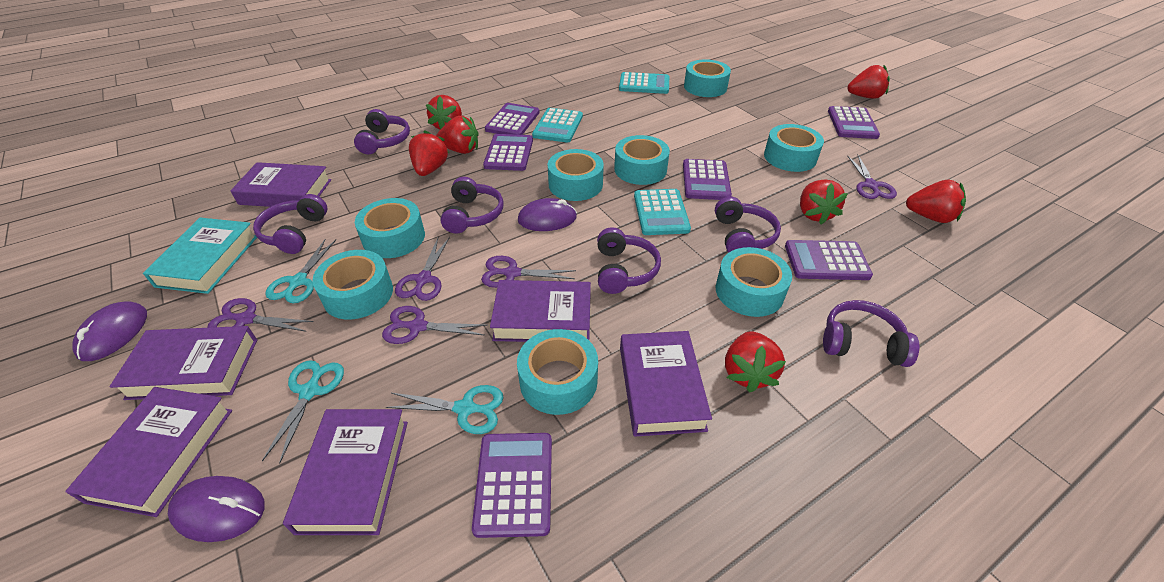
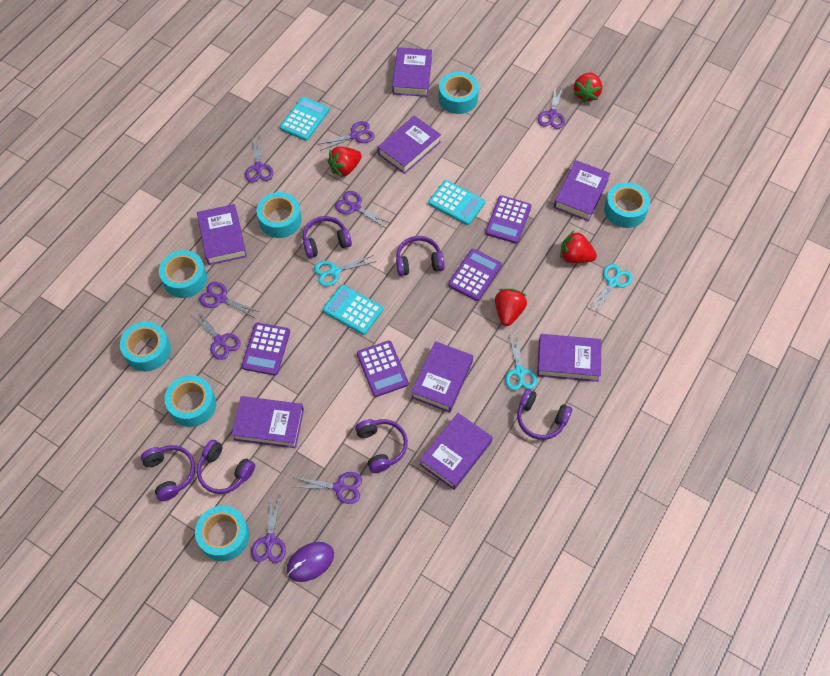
purple book: [65,387,232,517] [109,326,257,400] [231,162,331,207] [283,409,408,535] [490,280,591,342] [620,331,712,437] = 6 -> [197,204,247,265] [232,396,304,448] [378,116,441,174] [392,47,432,97] [411,341,473,413] [420,413,493,490] [537,334,601,382] [554,160,611,221] = 8
purple calculator: [472,433,552,538] [483,134,533,171] [485,103,540,135] [683,159,732,200] [785,240,873,280] [828,106,880,139] = 6 -> [241,323,290,376] [357,341,409,397] [448,249,502,301] [485,195,532,244] = 4
purple mouse: [72,301,147,361] [168,476,265,542] [518,198,577,231] = 3 -> [287,542,334,582] = 1
purple scissors: [207,298,314,332] [382,306,488,344] [395,237,450,301] [481,256,576,288] [847,155,897,199] = 5 -> [190,310,241,360] [199,282,260,318] [245,137,273,182] [251,496,286,563] [294,472,362,504] [317,121,375,151] [335,191,390,229] [538,86,565,129] = 8
red strawberry: [409,130,449,176] [426,95,462,130] [436,116,479,154] [725,331,786,393] [800,180,848,224] [847,65,890,99] [906,180,966,223] = 7 -> [328,147,362,178] [495,289,527,326] [560,230,597,263] [573,73,602,103] = 4
turquoise book: [143,218,257,294] = 1 -> none = 0
turquoise tape: [312,250,393,319] [355,198,425,258] [517,329,598,415] [548,149,604,201] [614,135,670,185] [684,59,731,97] [716,247,792,317] [764,124,824,172] = 8 -> [120,321,171,371] [159,250,207,298] [164,375,216,427] [195,506,250,561] [257,192,302,238] [439,72,479,114] [604,182,650,228] = 7

